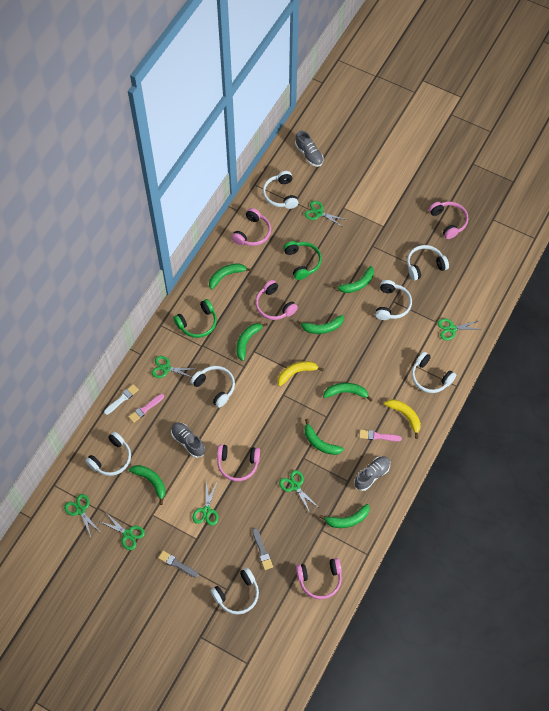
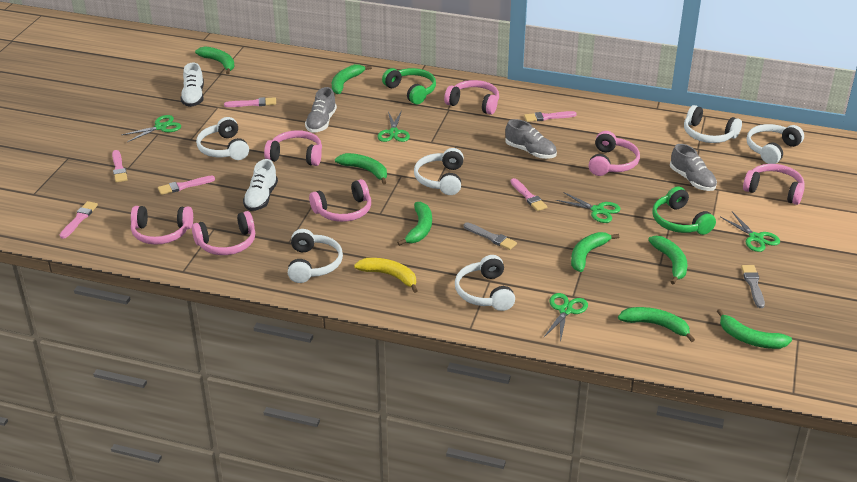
green scissors: [64,494,99,537] [101,514,145,550] [151,356,193,378] [192,481,218,526] [279,470,318,513] [305,201,347,227] [438,319,480,340] = 7 -> [122,115,181,142] [378,110,410,142] [544,293,588,342] [556,192,621,223] [720,212,780,252] = 5
pink brush: [128,394,164,423] [359,430,402,441] = 2 -> [60,201,98,239] [112,150,128,182] [158,176,215,195] [224,97,276,107] [511,178,547,211] [524,111,577,122] = 6
pink headphones: [217,444,260,481] [231,208,271,246] [255,280,298,320] [296,558,342,599] [429,202,469,239] = 5 -> [131,206,193,245] [192,211,255,255] [264,130,322,166] [309,179,371,222] [444,80,499,115] [588,131,640,176] [743,164,805,205] = 7
white brush: [104,384,139,415] = 1 -> none = 0
white headphones: [85,432,131,476] [190,366,235,408] [210,568,259,615] [263,171,298,209] [375,280,412,320] [407,245,449,281] [412,352,456,393] = 7 -> [196,117,249,160] [288,229,343,283] [414,148,464,195] [455,255,515,311] [684,105,742,143] [746,124,804,164] = 6
white shoe: none = 0 -> [181,62,204,107] [243,159,278,211] = 2
yellow banana: [278,361,324,386] [384,399,421,439] = 2 -> [354,258,418,293] = 1

